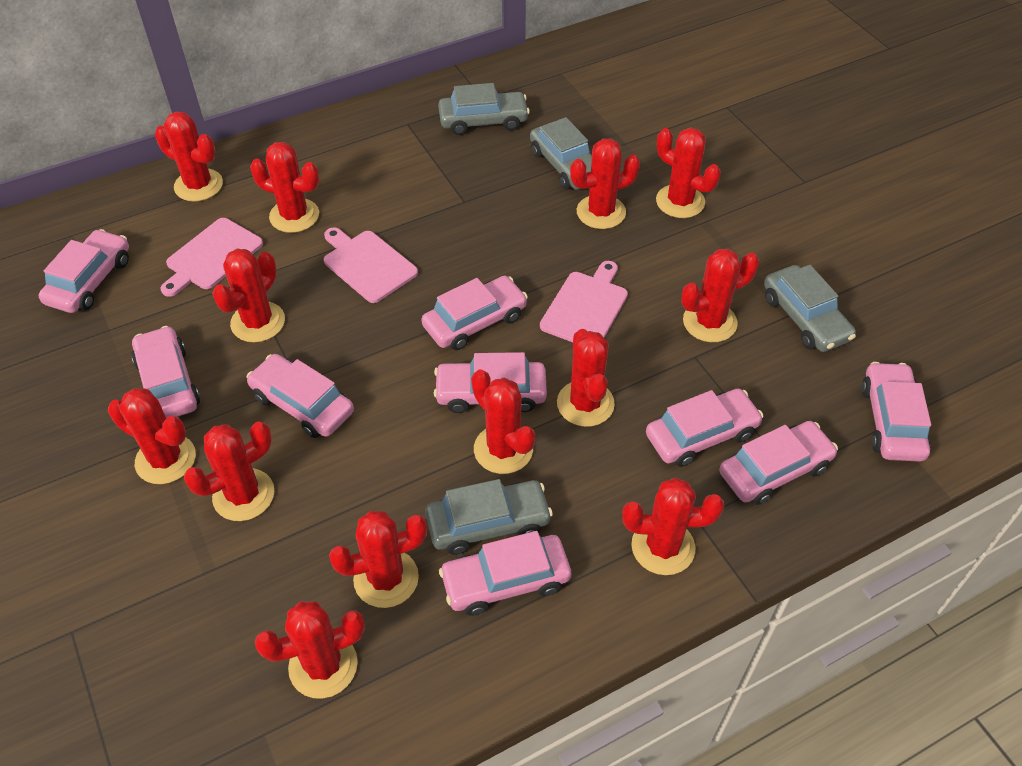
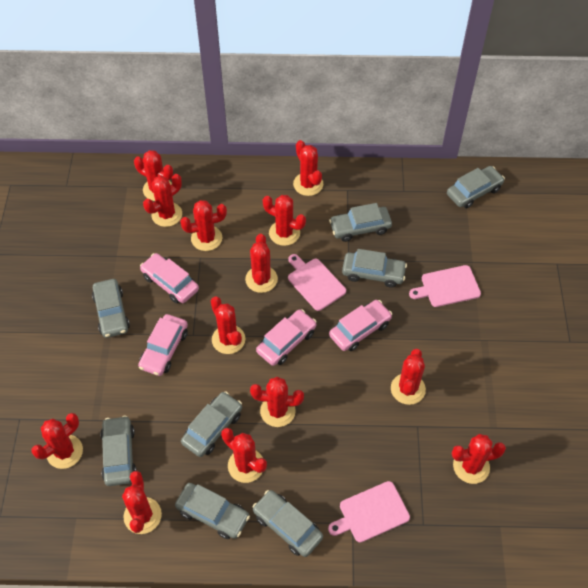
grey car: [425,479,553,555] [438,83,530,135] [530,117,592,190] [764,265,856,352] = 4 -> [92,279,130,338] [100,416,137,486] [175,483,250,539] [181,392,242,457] [252,490,323,557] [329,203,392,242] [342,249,407,288] [447,166,505,208] = 8
pink car: [39,229,129,313] [132,326,200,418] [247,354,354,438] [421,276,528,350] [434,352,547,413] [439,531,571,616] [646,388,763,467] [719,421,838,505] [861,362,931,462] = 9 -> [138,314,188,376] [140,253,199,304] [256,309,317,366] [329,300,392,351] = 4

